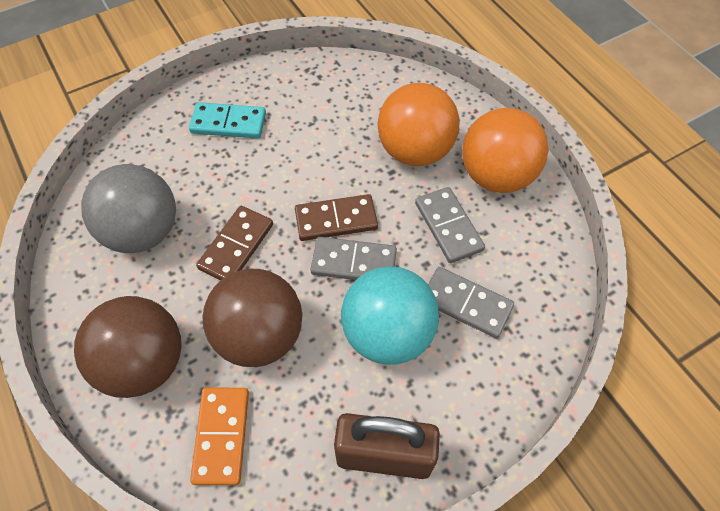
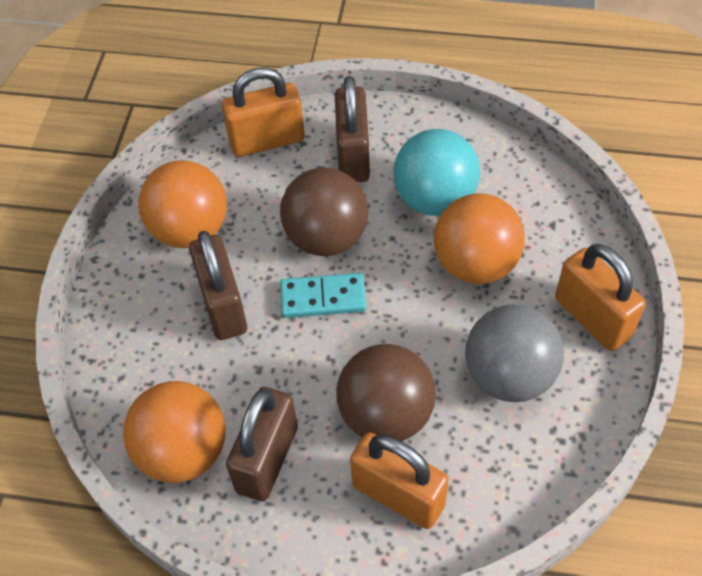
brown domino: [196,206,273,280] [295,194,378,241] = 2 -> none = 0
brown padlock: [334,413,440,479] = 1 -> [189,231,247,340] [226,387,298,501] [335,76,370,182] = 3
grey domino: [310,237,397,280] [415,187,485,263] [428,267,514,338] = 3 -> none = 0
orange ball: [377,83,460,166] [462,108,549,193] = 2 -> [123,381,225,483] [138,160,227,248] [433,193,525,284] = 3
orange domino: [190,388,249,485] = 1 -> none = 0
orange padlock: none = 0 -> [222,67,305,157] [350,432,449,529] [555,244,646,351] = 3

